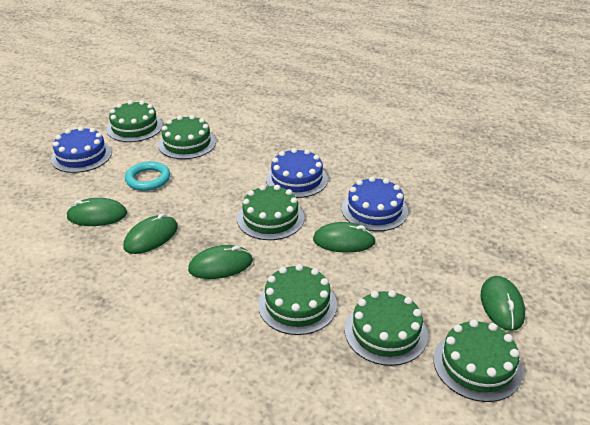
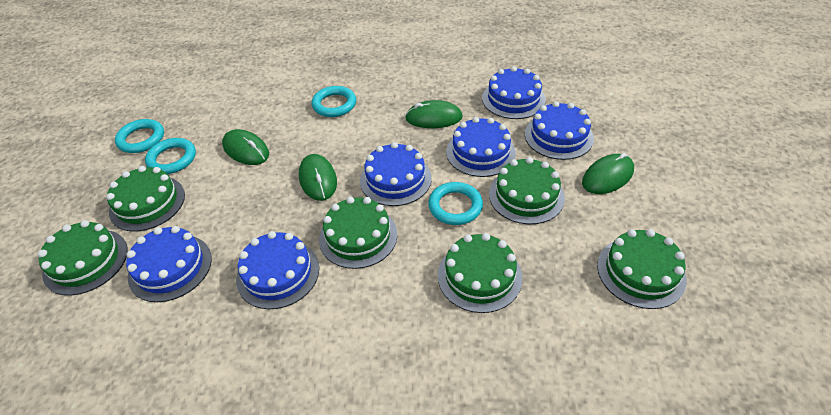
blue cake: [51,126,112,173] [266,148,328,198] [342,176,408,231] = 3 -> [126,226,212,302] [236,231,319,309] [360,142,432,206] [446,117,516,177] [482,66,546,119] [525,101,594,160] = 6
green mouse: [66,198,127,226] [123,213,178,254] [188,245,253,279] [313,222,376,253] [481,276,525,331] = 5 -> [222,129,269,165] [299,154,337,201] [405,100,463,128] [582,153,634,194] = 4
turquoise ring: [125,161,170,191] = 1 -> [115,119,164,153] [145,138,196,174] [312,86,356,117] [428,182,483,225] = 4

